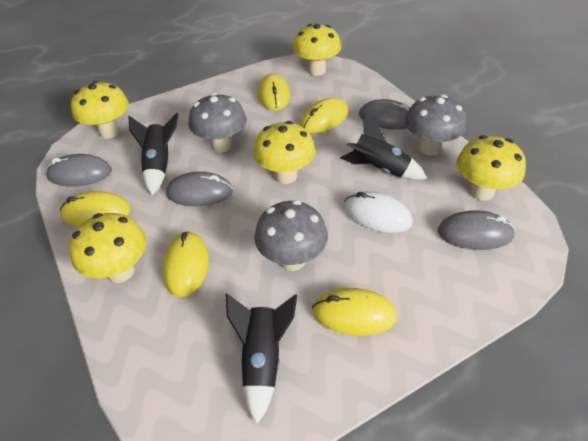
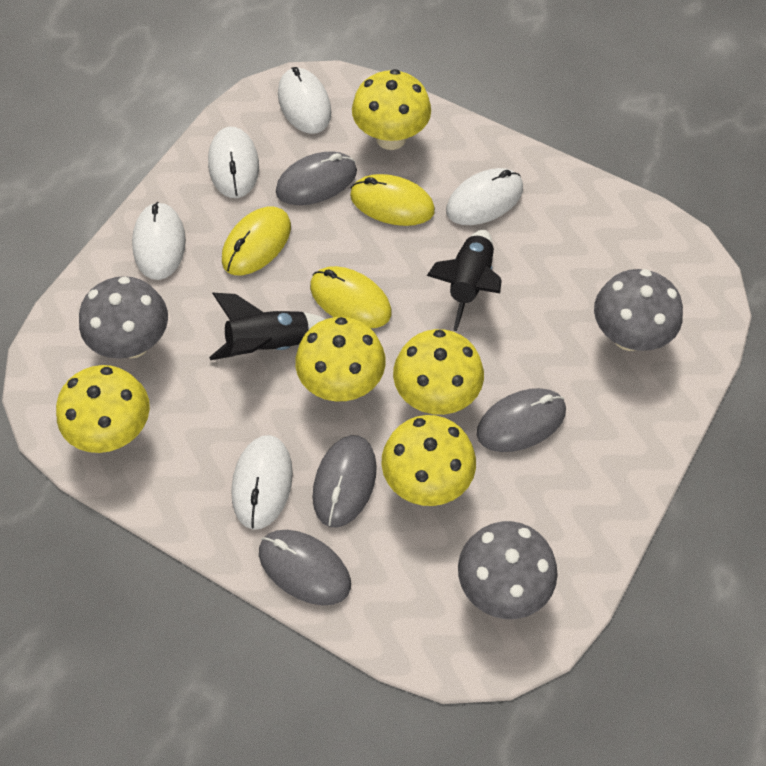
black rocket: [128,113,179,196] [226,294,297,424] [340,114,427,180] = 3 -> [209,293,325,360] [427,230,502,331] = 2
white mouse: [344,191,413,233] = 1 -> [132,202,186,280] [208,127,259,198] [231,435,293,530] [278,67,331,134] [446,168,523,225] = 5
yellow mouse: [60,191,131,227] [162,232,209,297] [258,74,290,111] [301,98,348,133] [312,288,397,336] = 5 -> [222,207,291,275] [310,266,392,328] [350,174,435,226] = 3

